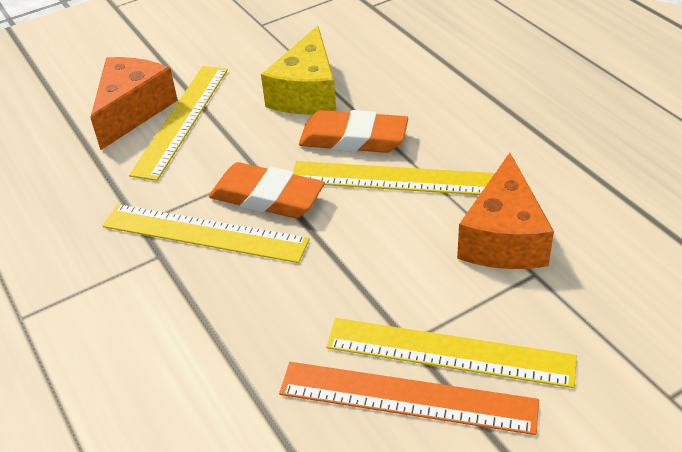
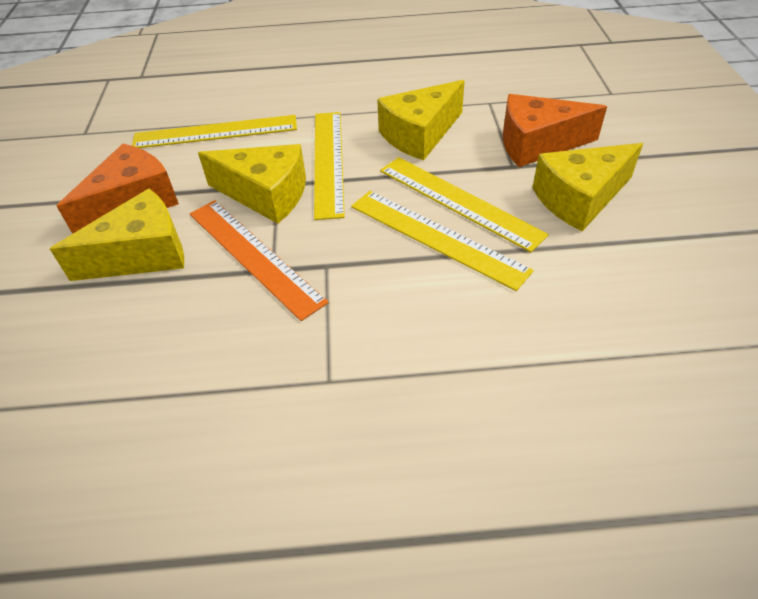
orange eraser: [209,162,325,218] [299,110,408,153] = 2 -> none = 0
yellow cheese: [261,26,336,115] = 1 -> [50,189,184,281] [198,144,306,224] [377,80,465,160] [532,143,643,231] = 4

